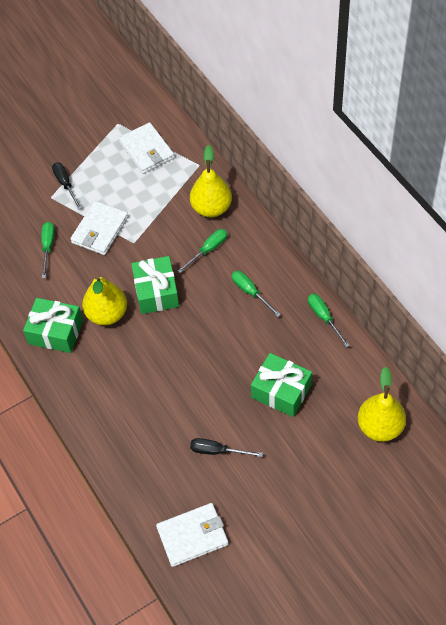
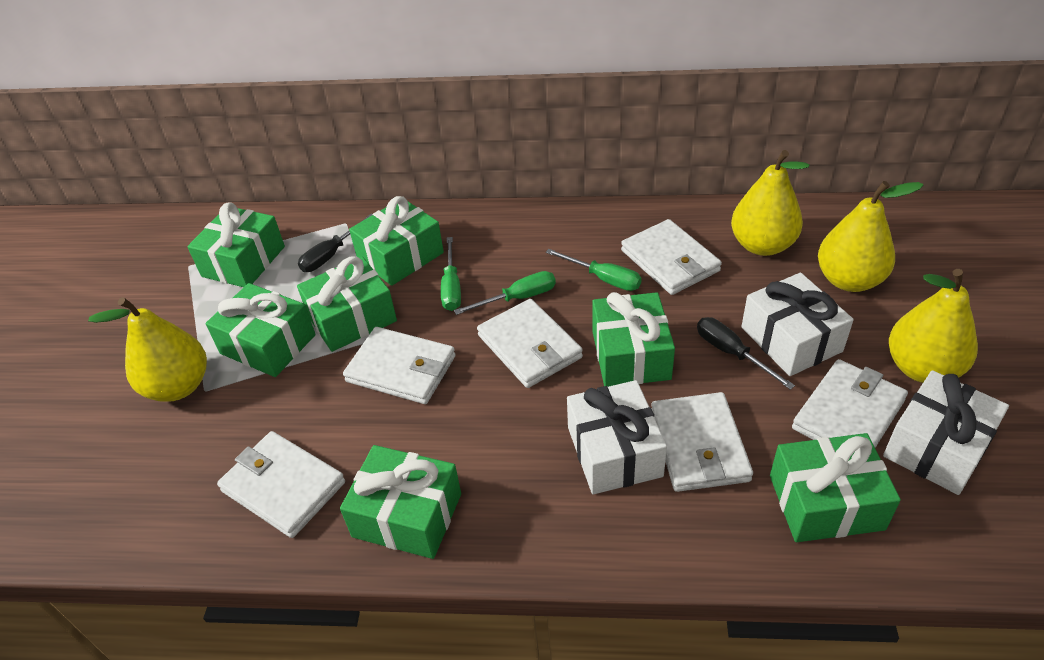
green gift: [23,298,83,353] [131,256,179,314] [251,353,312,417] = 3 -> [187,203,285,287] [205,283,316,377] [297,256,397,352] [340,445,461,559] [349,196,444,286] [592,292,675,387] [770,433,901,542] = 7
green screwdriver: [41,222,55,278] [178,229,227,273] [232,271,281,317] [308,294,350,348] = 4 -> [441,237,461,311] [454,271,556,315] [546,249,642,291] = 3
white gift: none = 0 -> [567,380,667,494] [741,273,854,376] [883,370,1009,495] = 3
white wallet: [70,201,128,255] [119,122,174,174] [156,503,229,567] = 3 -> [217,431,345,538] [343,327,456,404] [477,299,583,388] [621,219,722,295] [651,392,753,492] [792,359,908,448] = 6
yellow pear: [82,275,127,325] [190,145,232,217] [358,367,406,442] = 3 -> [88,297,207,402] [731,150,810,256] [818,181,923,292] [889,269,978,383] = 4

